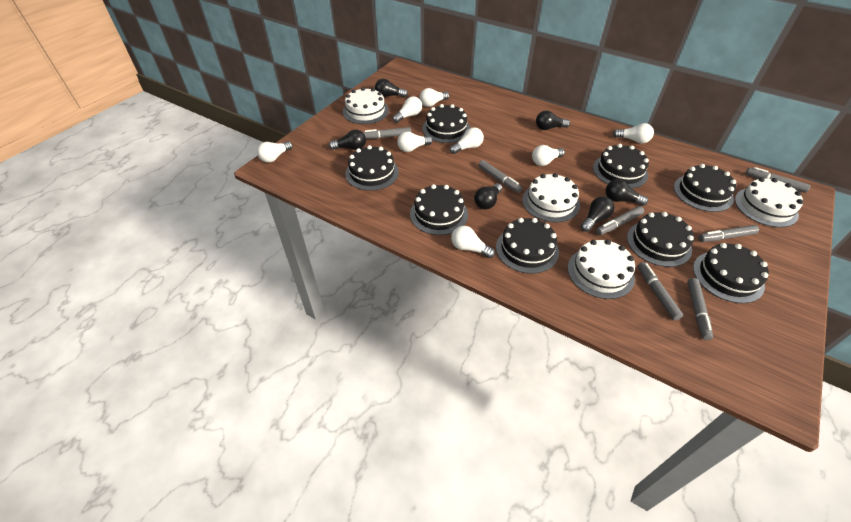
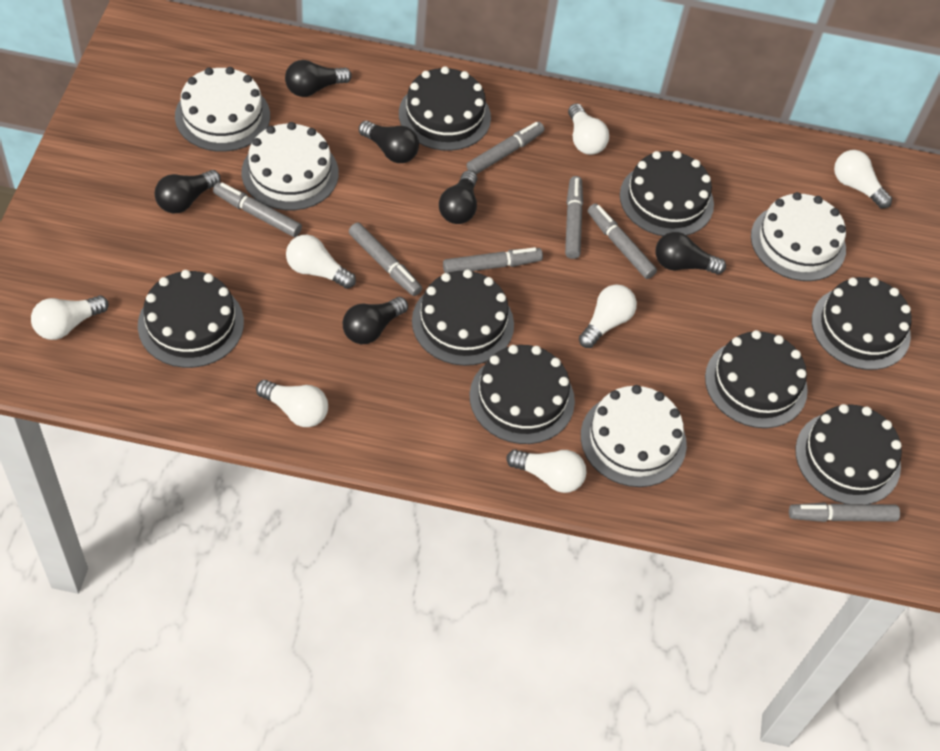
white light bulb: [257,141,293,163] [393,96,422,123] [397,132,433,152] [420,88,449,107] [450,127,484,154] [451,226,495,258] [532,145,565,166] [613,123,654,143] = 8 -> [31,295,109,340] [256,380,328,427] [286,235,356,289] [506,449,587,493] [568,103,609,155] [579,284,637,348] [834,150,892,208] = 7

